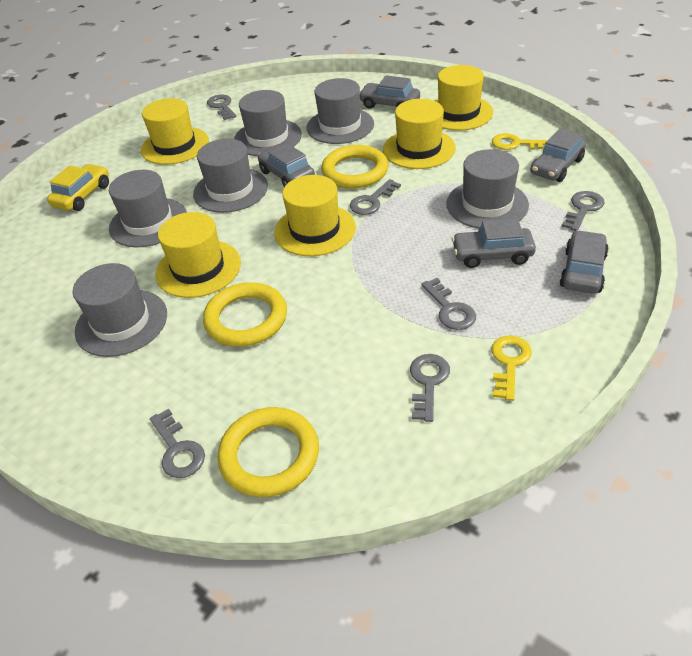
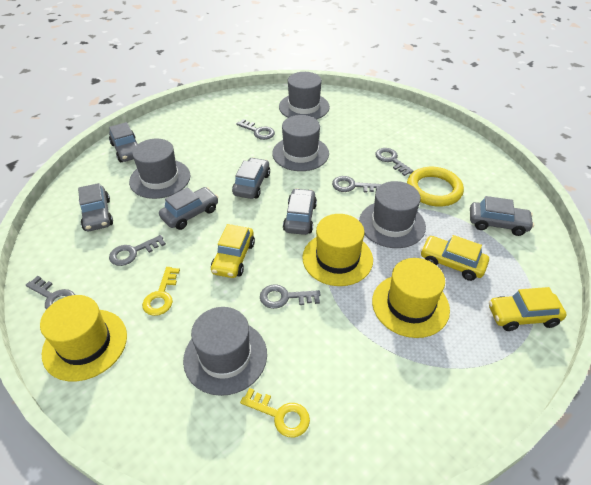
grey car: [258,143,315,187] [360,75,420,109] [452,218,536,268] [530,129,586,182] [560,230,609,294] = 5 -> [78,183,113,231] [109,122,137,162] [159,187,218,230] [232,157,270,199] [283,188,317,235] [470,196,534,236] = 6
grey hat: [73,263,167,357] [109,170,187,247] [193,139,268,213] [234,90,302,156] [306,78,374,144] [446,149,529,229] = 6 -> [129,139,191,199] [183,307,267,396] [272,115,329,171] [279,72,330,119] [359,181,426,248] = 5
yellow car: [47,164,109,211] = 1 -> [211,224,255,278] [420,235,489,281] [489,287,567,331] = 3
yellow hat: [141,98,209,165] [156,212,241,298] [274,175,356,256] [383,99,456,169] [434,65,493,130] = 5 -> [40,295,127,382] [302,214,373,286] [372,258,450,338] = 3
yellow ring: [203,282,287,347] [218,407,319,497] [321,145,389,188] = 3 -> [407,167,464,207] = 1

